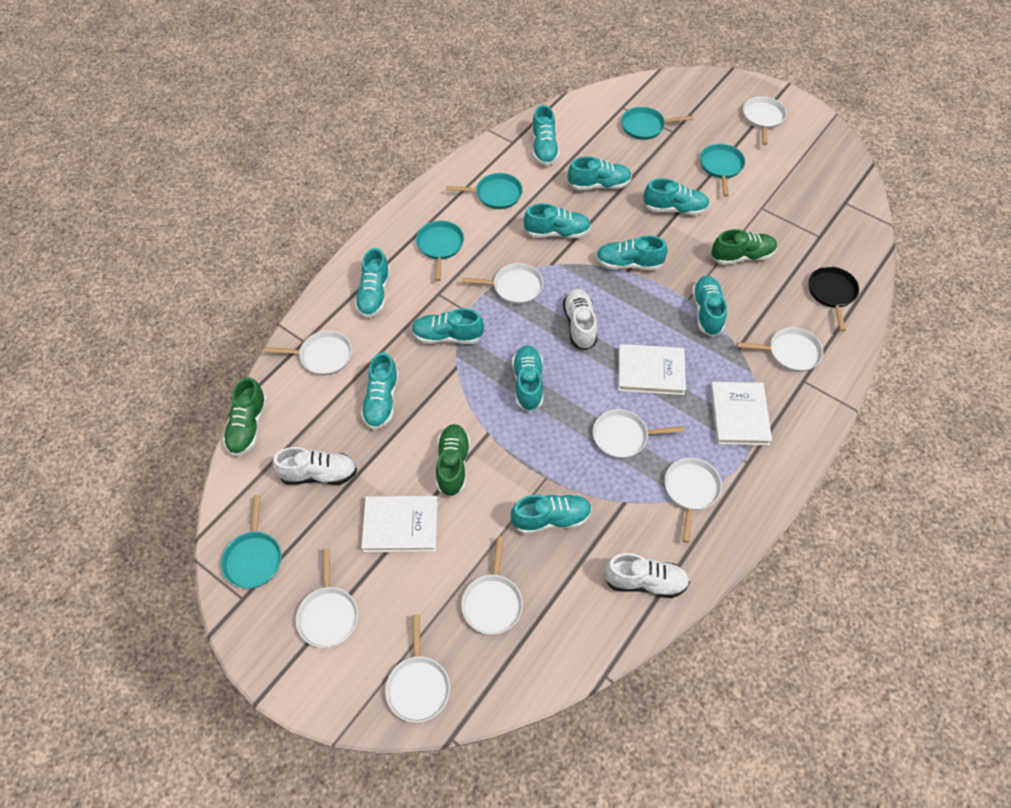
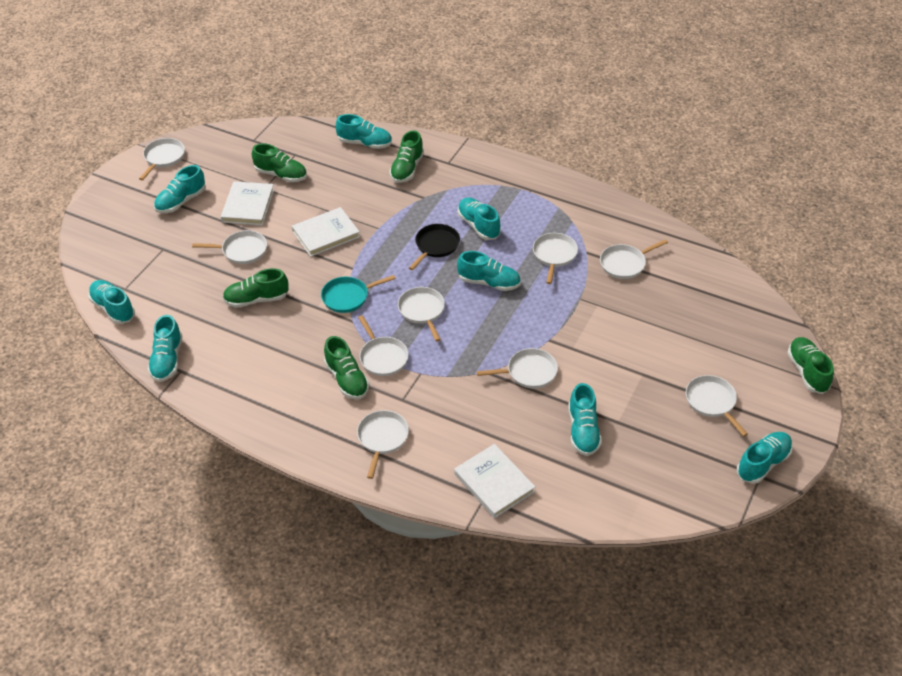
green shoe: [223,377,267,456] [436,424,470,497] [711,229,777,265] = 3 -> [223,268,289,308] [252,143,307,182] [324,336,369,399] [389,130,424,183] [787,337,834,394] = 5
turquoise pan: [221,495,281,588] [416,221,464,281] [446,173,523,209] [621,107,694,140] [700,144,745,197] = 5 -> [321,275,396,313] = 1
turquoise shoe: [355,248,390,318] [361,352,399,430] [411,308,484,344] [511,494,592,534] [512,345,543,412] [524,203,591,238] [532,105,559,166] [568,156,632,190] [596,235,668,270] [643,178,710,215] [692,276,727,337] = 11 -> [88,280,135,324] [148,315,183,382] [154,165,206,213] [335,114,392,149] [457,251,521,291] [458,197,501,240] [568,383,602,456] [737,432,793,484] = 8
white shoe: [273,447,357,485] [563,289,597,350] [604,553,690,598] = 3 -> none = 0

